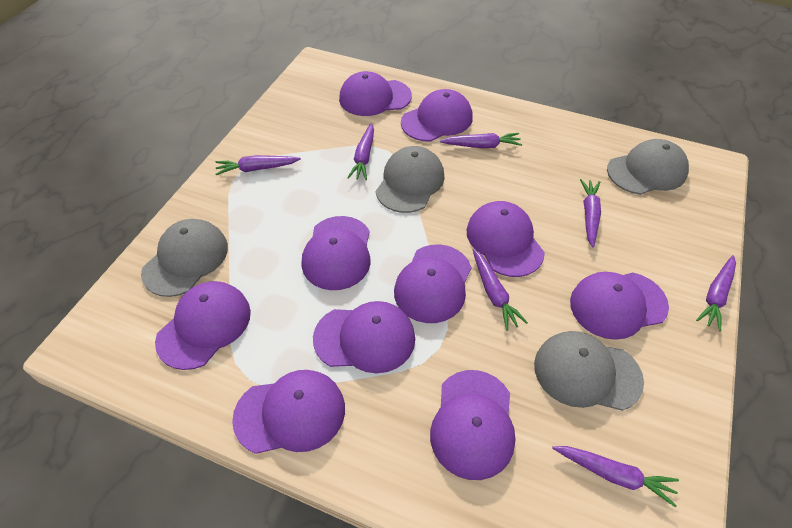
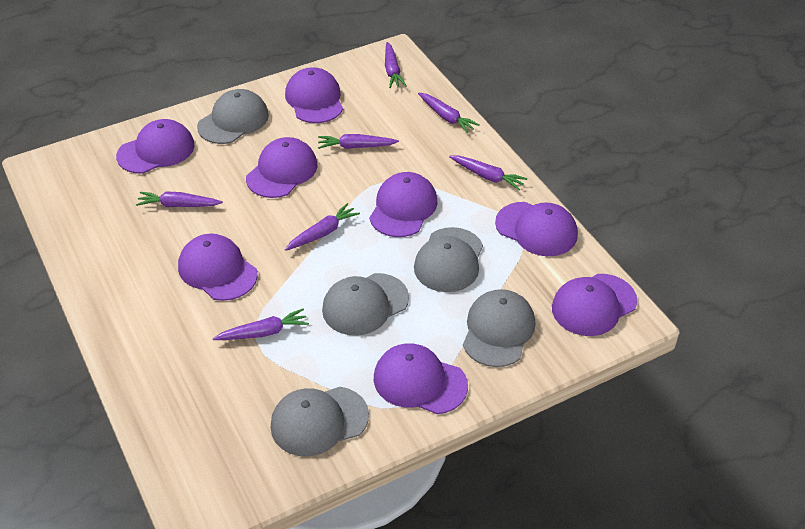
grey cap: [141,219,228,297] [376,146,444,213] [534,331,644,411] [607,139,689,195] = 4 -> [197,89,269,144] [271,387,369,457] [322,273,409,336] [414,227,483,292] [463,289,535,367] = 5
purple cap: [155,281,251,370] [232,370,345,454] [302,216,370,290] [313,301,415,373] [339,71,412,116] [394,244,472,323] [401,89,473,142] [430,370,515,480] [466,201,545,277] [570,272,669,340] = 10 -> [116,119,195,174] [178,234,258,301] [246,137,318,198] [285,67,343,123] [369,172,438,237] [374,343,468,414] [495,202,578,257] [552,274,637,336] = 8

